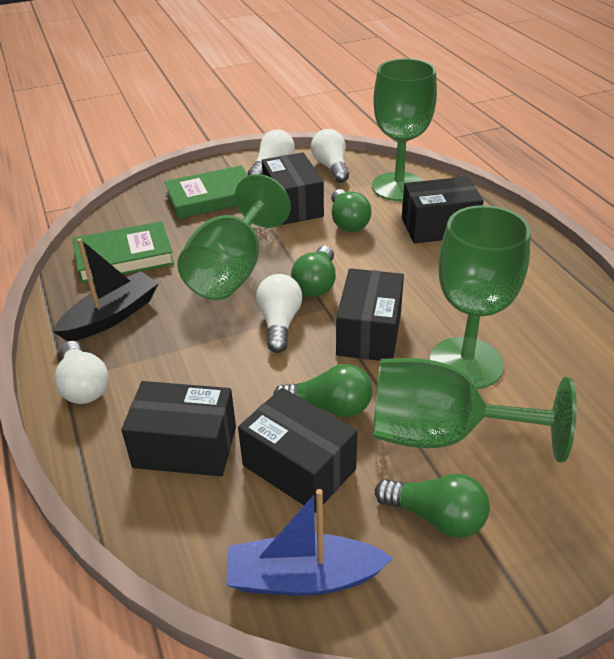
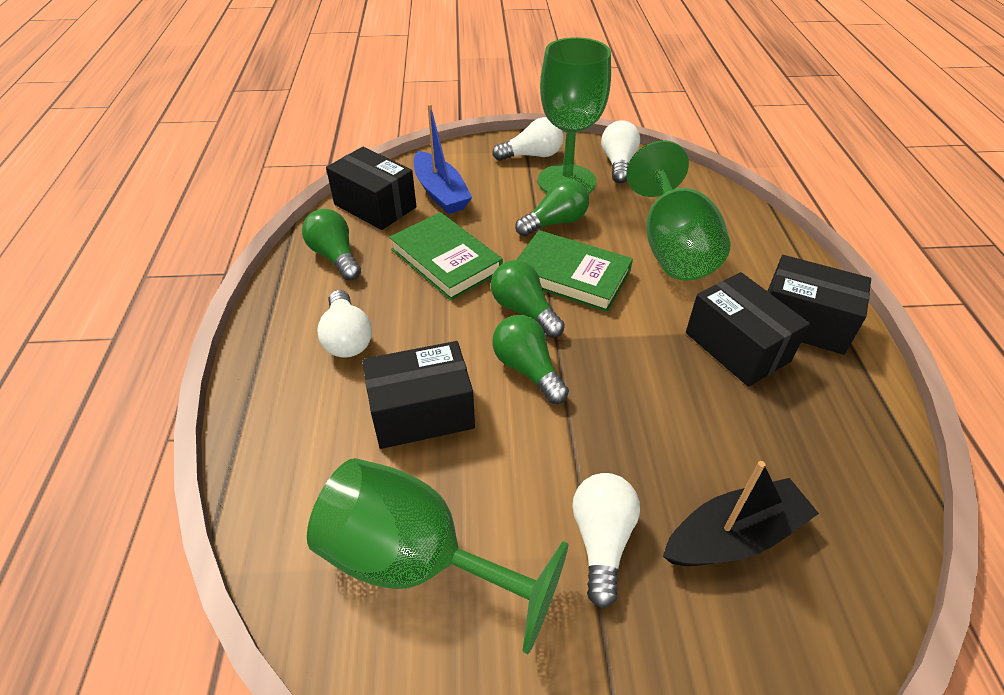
black box: [121,381,236,476] [238,388,357,513] [262,152,324,225] [336,268,404,361] [402,176,484,243] = 5 -> [326,147,416,230] [362,341,475,449] [686,272,810,387] [767,255,871,355] = 4
green goblet: [177,174,291,300] [372,59,437,201] [373,358,577,462] [430,205,531,389] = 4 -> [307,458,569,654] [538,37,611,194] [626,140,730,281] = 3

